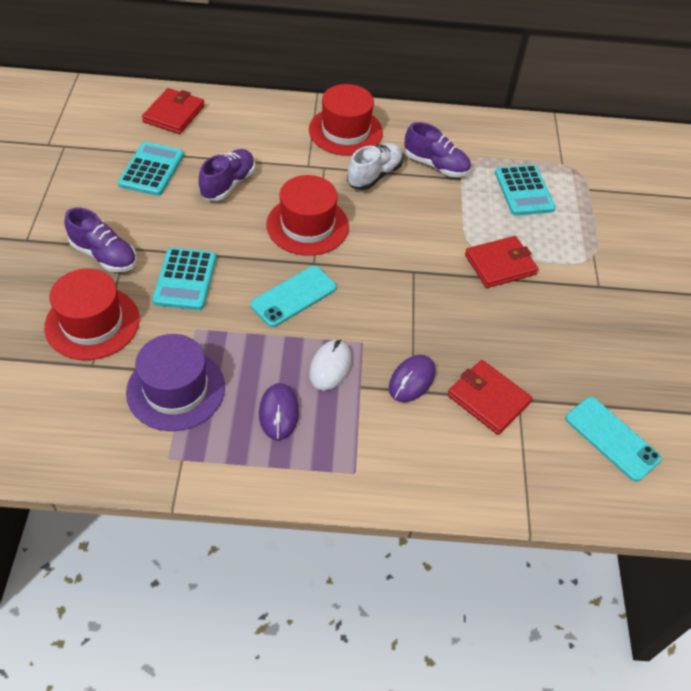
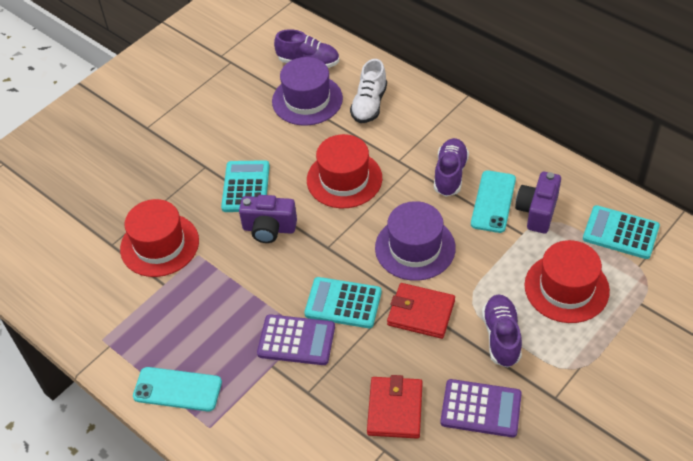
purple calculator: none = 0 -> [257,314,335,365] [440,379,522,438] = 2
purple camera: none = 0 -> [239,195,297,243] [515,172,561,234] = 2
purple hat: [126,334,225,431] = 1 -> [272,57,343,126] [375,201,456,281] = 2
purple mouse: [259,383,299,440] [389,355,436,402] = 2 -> none = 0
red wallet: [142,88,205,134] [447,360,532,435] [465,236,538,288] = 3 -> [367,375,423,439] [387,283,455,339] = 2
white mouse: [309,340,351,391] = 1 -> none = 0

